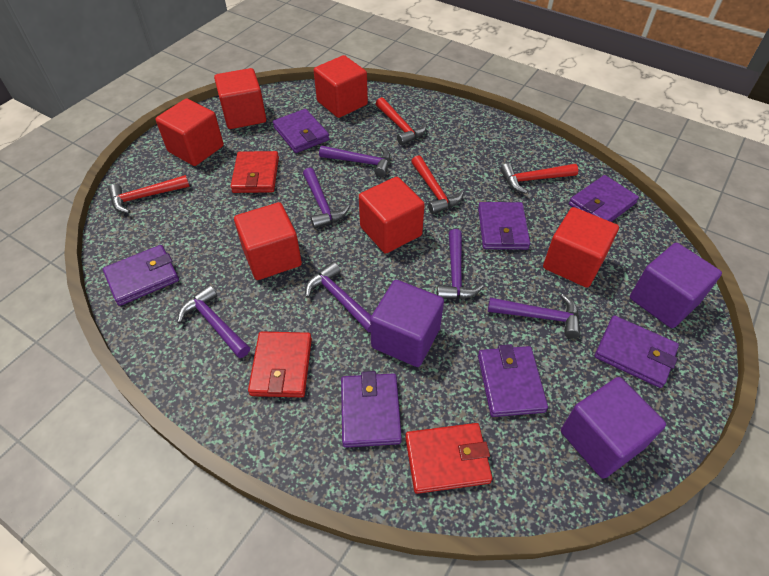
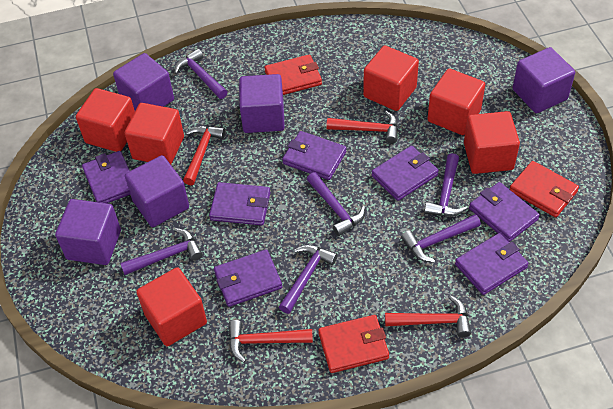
purple cube: [370,280,444,367] [561,377,666,479] [630,243,722,328] = 3 -> [55,199,121,265] [113,53,174,111] [125,155,189,227] [239,74,285,133] [513,47,575,113] = 5

